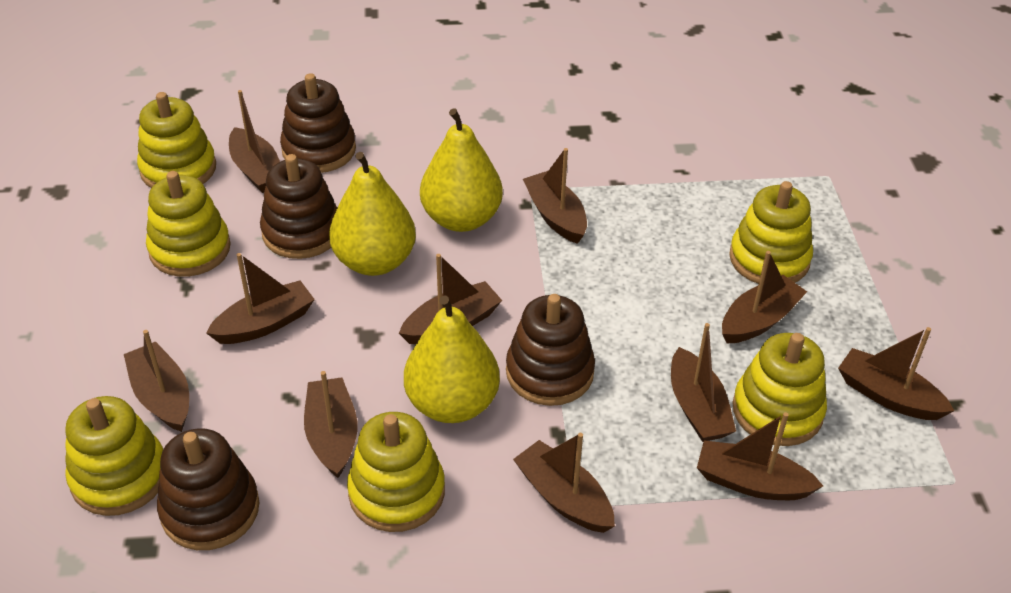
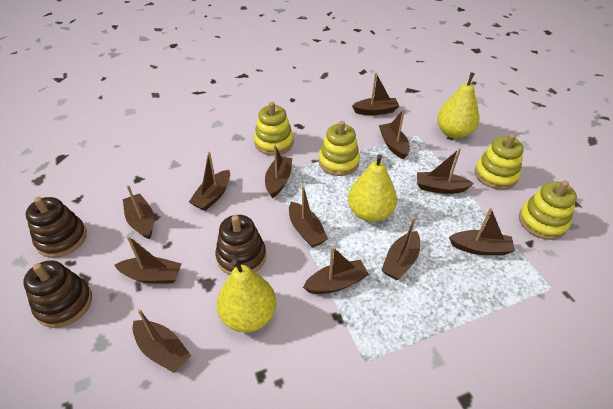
brown boat: [124,330,189,432] [206,253,315,344] [229,90,280,193] [304,371,357,478] [399,254,502,344] [513,433,615,533] [523,148,587,244] [671,323,736,442] [697,412,823,500] [722,251,807,344] [838,327,954,420] = 11 -> [115,236,181,284] [123,185,154,239] [133,309,192,373] [189,152,230,211] [265,145,292,198] [289,186,328,248] [303,247,369,294] [352,73,399,115] [379,109,410,160] [382,217,420,280] [417,148,474,194] [449,208,515,255] = 12
brown stacking toy: [157,428,260,550] [260,154,337,259] [280,73,356,173] [506,294,595,406] = 4 -> [23,260,92,328] [26,197,87,258] [216,215,266,275] = 3
yellow stacking toy: [65,396,163,516] [137,92,216,188] [146,171,231,277] [347,412,445,532] [729,181,813,284] [732,333,827,446] = 6 -> [254,102,294,155] [318,121,360,176] [475,134,524,190] [519,180,577,240] = 4

